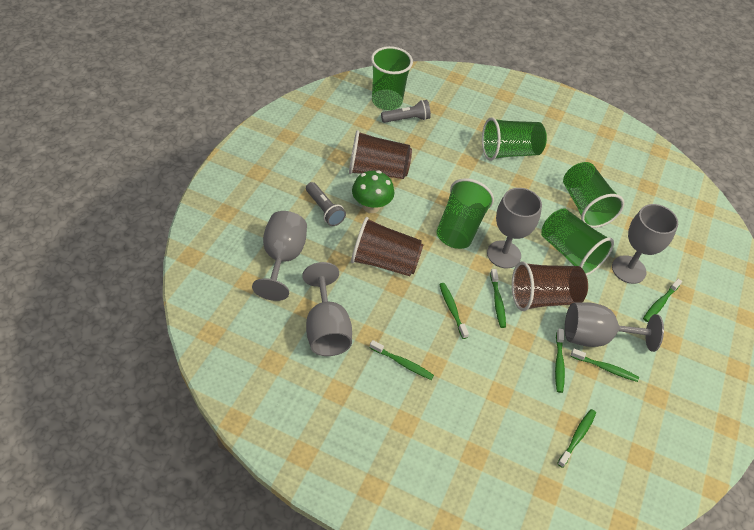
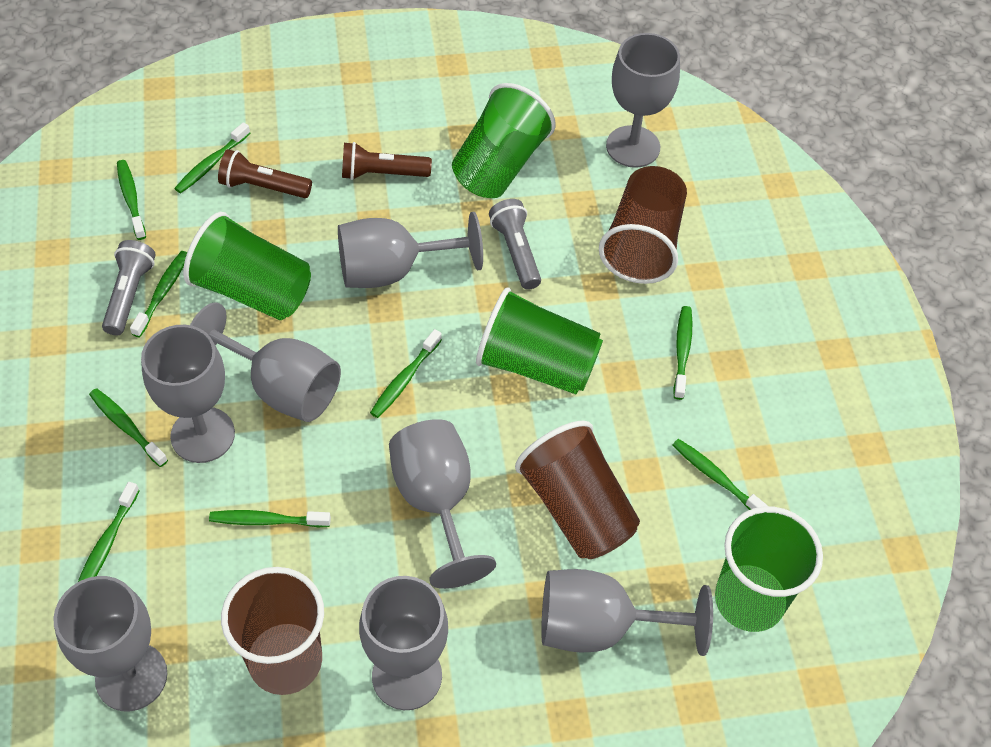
brown flashlight: none = 0 -> [218,149,312,198] [342,142,432,180] = 2
green cup: [371,46,413,110] [436,178,494,249] [482,117,547,161] [541,208,614,276] [563,162,624,228] = 5 -> [183,212,311,320] [452,83,556,198] [476,287,603,395] [715,506,823,632] = 4
green mushroom: [352,170,394,213] = 1 -> none = 0
green toothbrush: [370,340,434,380] [439,283,469,339] [490,269,506,328] [555,329,565,393] [557,409,596,468] [570,349,639,382] [643,279,682,322] = 7 -> [78,482,140,582] [89,388,168,467] [117,160,146,240] [130,251,187,337] [174,122,250,193] [209,510,331,527] [370,329,442,418] [673,306,692,400] [673,439,768,510] = 9
grey goblet: [252,211,307,301] [302,262,352,356] [487,188,542,268] [565,302,664,352] [612,204,678,284] = 5 -> [53,576,167,711] [141,325,235,463] [190,302,341,422] [338,212,483,288] [359,576,448,710] [389,419,496,589] [541,569,713,656] [606,33,680,168] = 8

